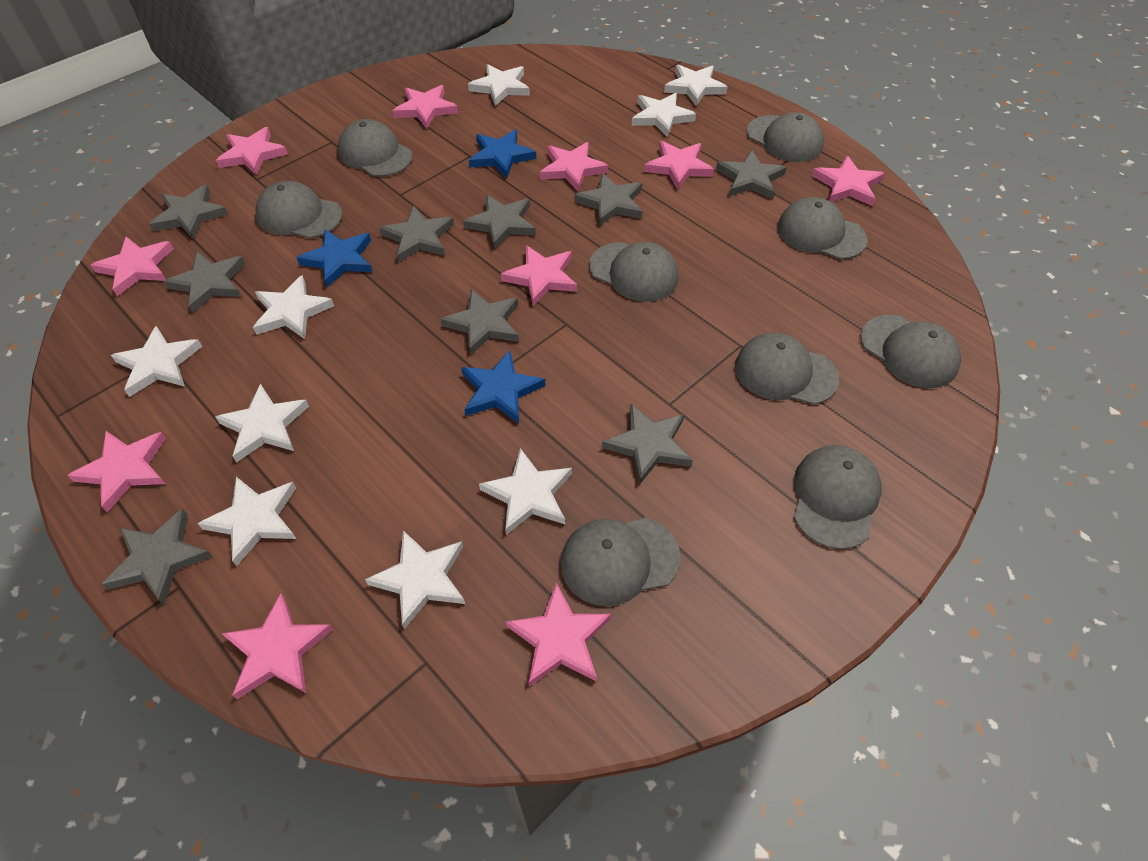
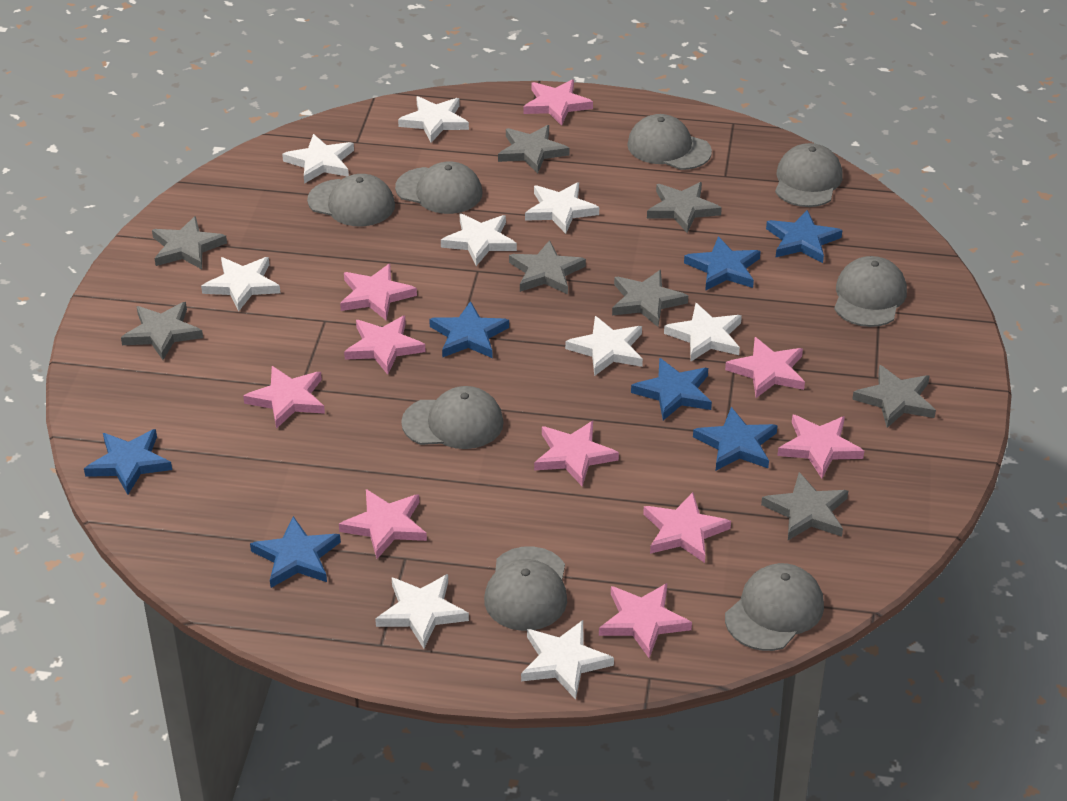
blue star: [296,229,372,288] [461,350,545,424] [469,130,536,178] = 3 -> [84,429,172,495] [250,516,341,588] [429,301,509,358] [631,358,712,420] [684,236,761,291] [693,407,778,471] [766,210,842,263] = 7
grey cap: [256,181,342,239] [338,119,413,177] [561,518,681,606] [589,242,679,302] [735,332,839,405] [747,112,824,162] [777,197,868,259] [794,445,882,549] [861,315,961,388] = 9 -> [307,174,395,226] [395,161,482,214] [401,386,504,449] [484,546,567,631] [627,114,712,170] [725,563,824,651] [775,143,843,207] [834,256,907,327] = 8
grey star: [102,509,213,605] [150,185,228,240] [164,252,245,313] [379,206,454,263] [441,289,519,355] [463,195,536,250] [574,173,643,226] [602,403,693,485] [716,149,787,200] = 9 -> [121,302,203,360] [152,216,227,269] [498,125,569,174] [509,240,586,294] [612,270,688,327] [647,182,722,233] [761,472,848,540] [852,365,936,428] = 8

